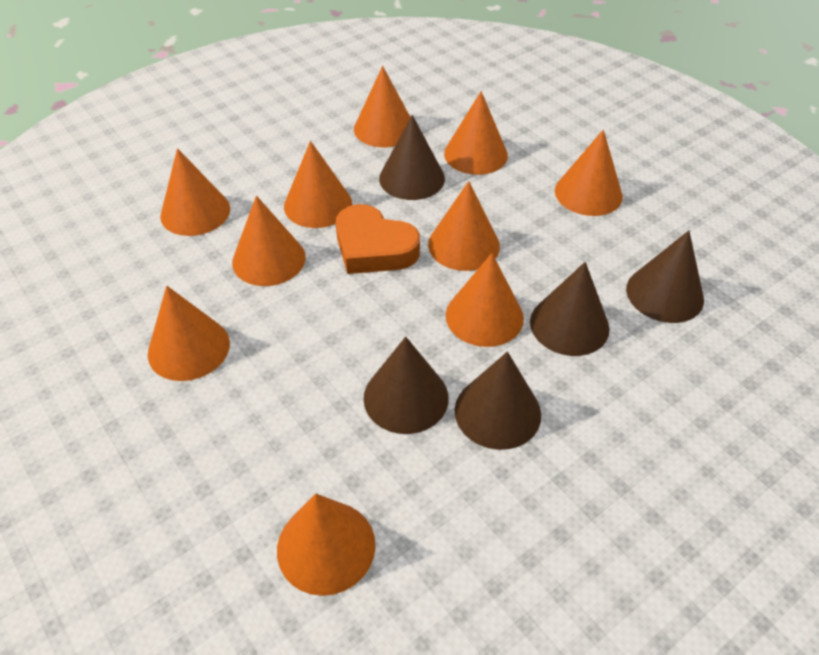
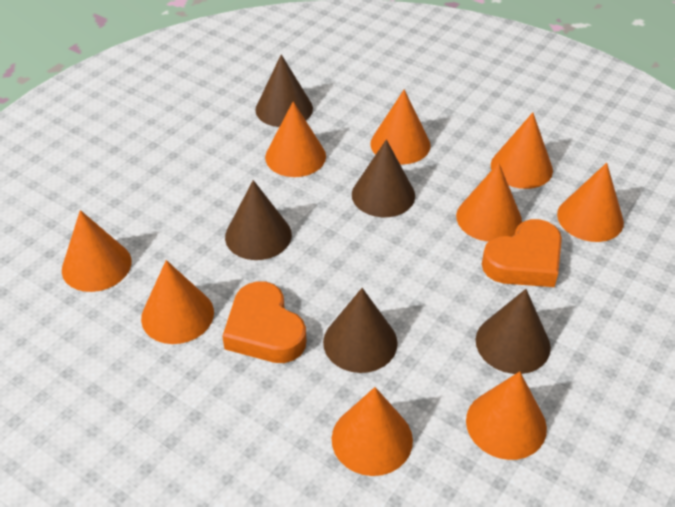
orange cone: [148,286,230,381] [160,148,230,236] [232,196,306,286] [277,494,375,596] [284,141,352,228] [354,66,411,147] [428,181,500,271] [444,91,508,175] [446,253,524,347] [555,130,623,216] = 10 -> [62,210,131,292] [141,260,214,344] [265,101,326,177] [332,387,413,476] [370,89,430,164] [456,163,522,242] [466,371,547,460] [491,112,553,189] [557,163,624,242] = 9
orange heart: [336,204,420,274] = 1 -> [222,281,306,363] [482,219,562,287] = 2

